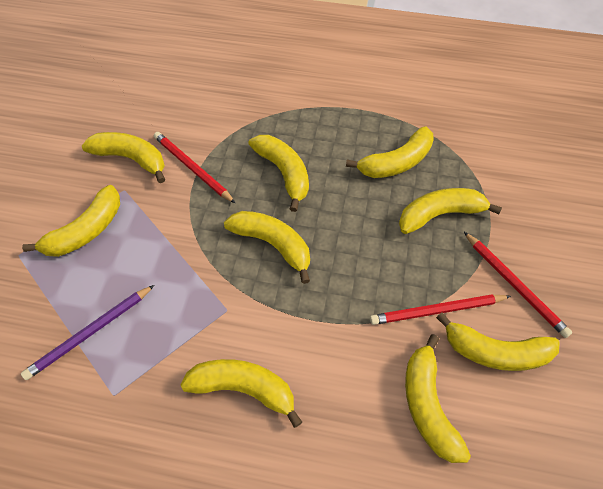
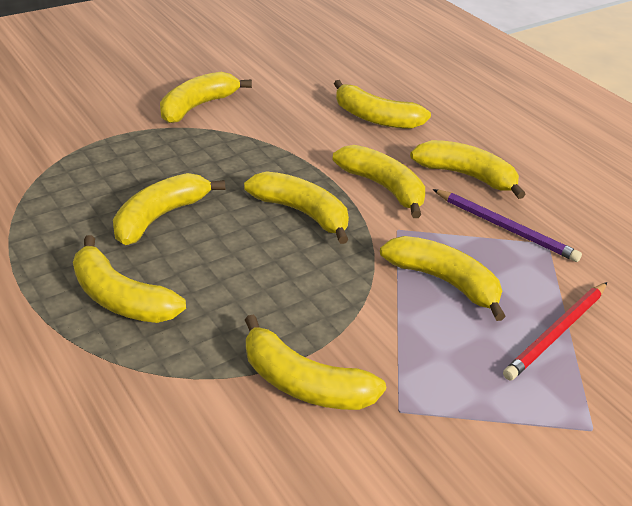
red pencil: [154,132,235,203] [370,294,511,325] [464,232,572,338] = 3 -> [503,282,607,380] = 1

